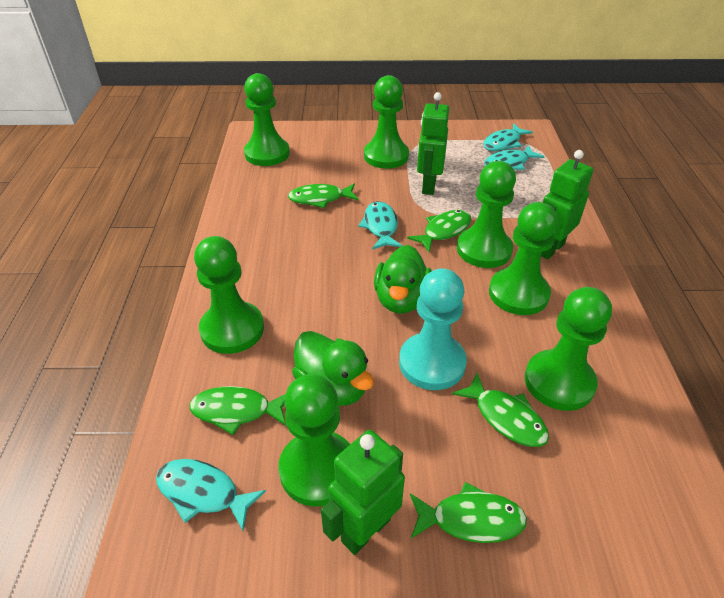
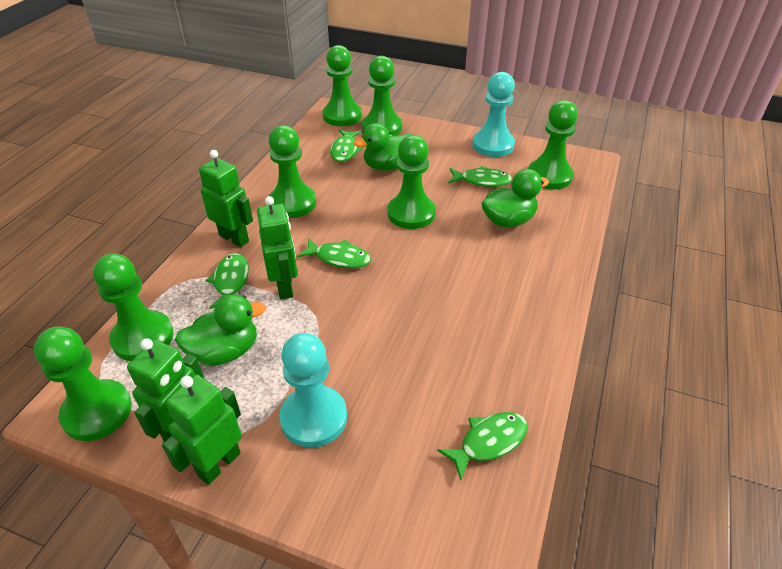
green duck: [292,331,374,406] [374,245,431,314] = 2 -> [175,294,266,366] [354,123,414,171] [481,169,549,228] = 3
green robot: [321,430,405,555] [417,92,449,195] [541,150,593,259] = 3 -> [127,338,204,442] [162,375,242,485] [199,150,253,247] [257,196,298,300] = 4
turquoise fish: [156,459,266,531] [358,201,402,250] [483,123,533,151] [484,145,545,170] = 4 -> none = 0
turquoise pawn: [399,268,467,390] = 1 -> [279,333,347,448] [472,72,515,157] = 2

